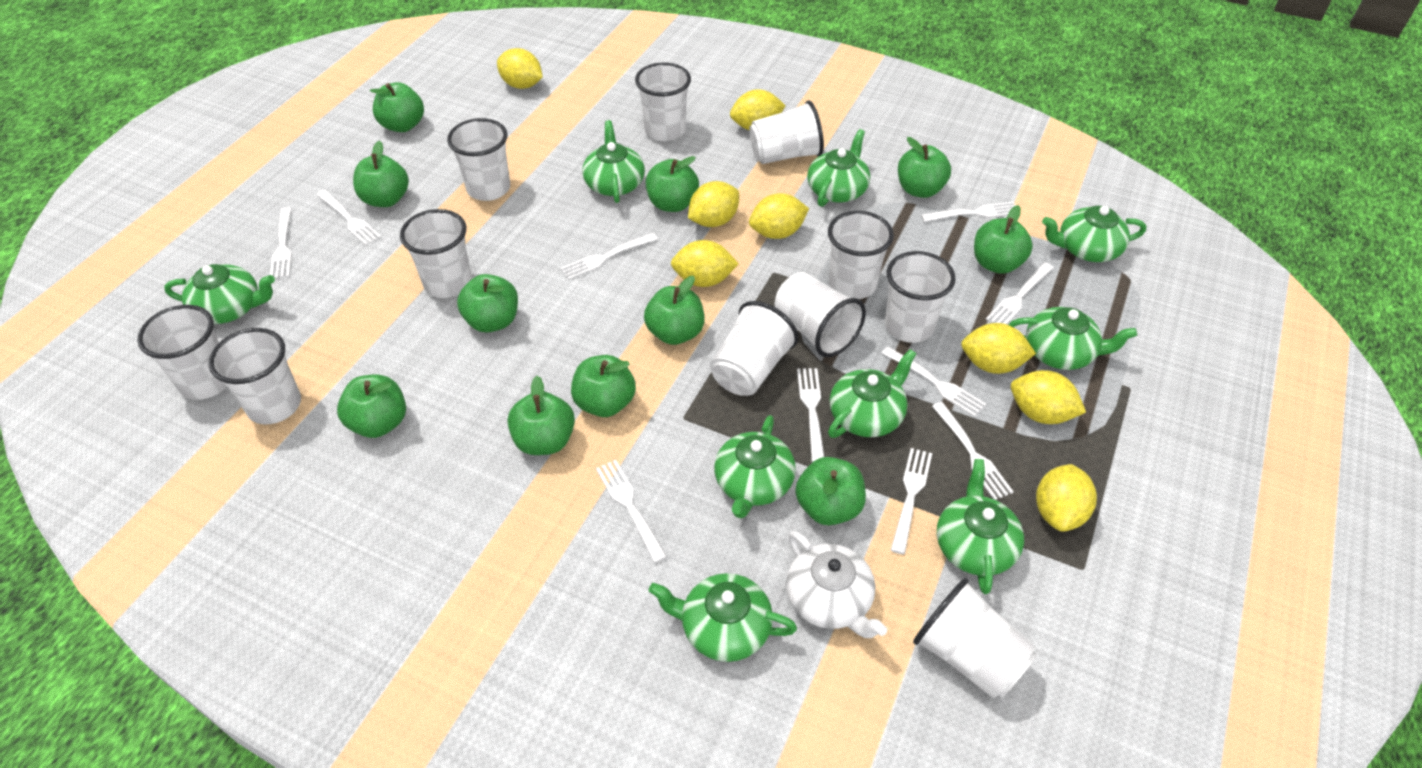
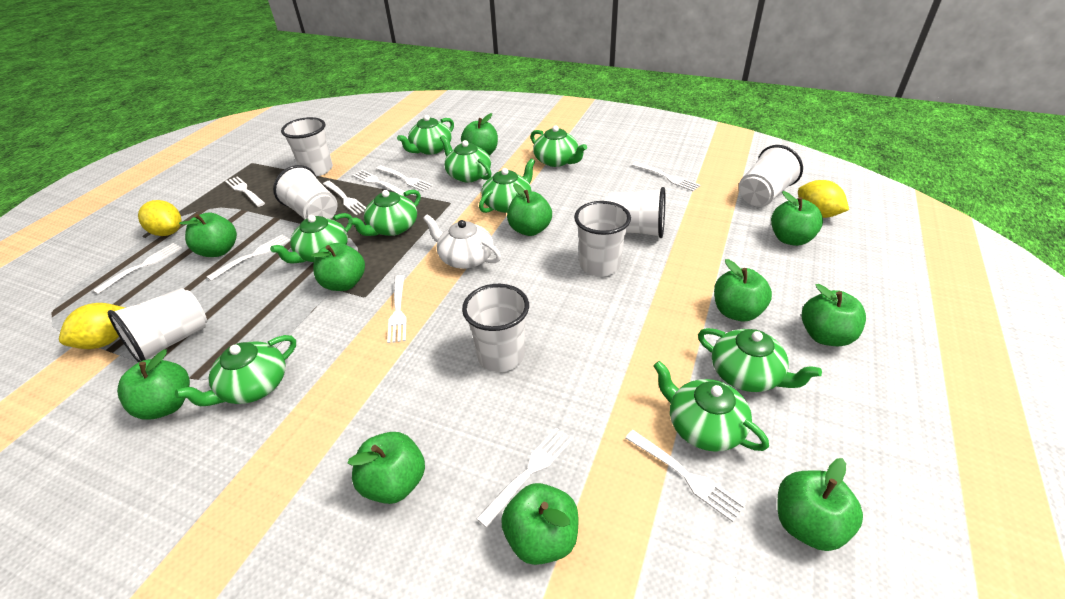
white cup: [137,305,227,400] [208,328,301,424] [400,209,472,298] [447,118,510,201] [635,63,691,141] [710,301,798,396] [749,100,824,164] [775,272,866,357] [828,211,894,299] [885,251,956,343] [913,578,1037,698] = 11 -> [108,288,207,362] [273,165,337,219] [281,117,333,176] [462,284,529,372] [574,201,631,277] [605,187,665,238] [739,145,803,207] = 7
yellow lemon: [497,48,543,89] [671,240,739,287] [688,181,739,227] [730,89,786,130] [749,193,809,239] [961,323,1036,374] [1011,370,1086,424] [1036,464,1097,532] = 8 -> [59,303,125,349] [138,200,181,236] [798,180,849,218] = 3

